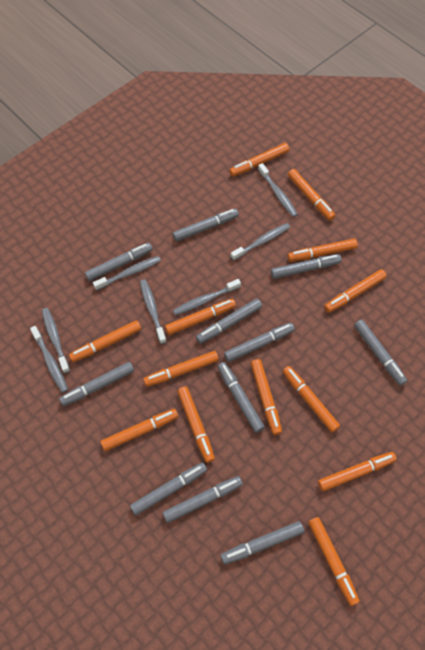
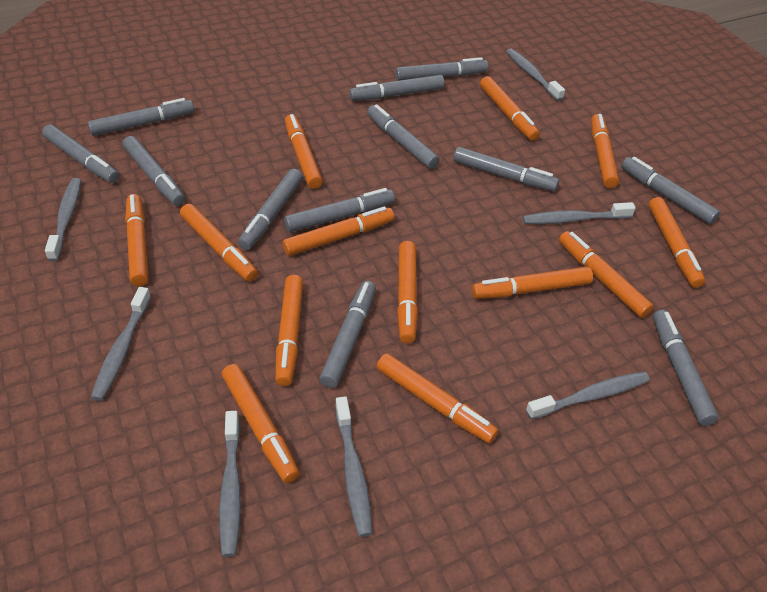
grey marker: [59,362,134,406] [85,243,153,281] [130,462,207,516] [163,476,243,523] [173,209,239,241] [196,299,262,344] [217,362,265,433] [220,521,304,565] [224,323,295,362] [271,254,342,279] [354,320,407,386] = 11 -> [42,125,119,183] [88,98,194,136] [123,136,185,206] [238,169,303,250] [284,188,395,232] [319,281,376,388] [349,75,445,101] [367,104,440,169] [395,57,489,81] [453,147,559,191] [621,157,720,224] [653,310,719,426] = 12

